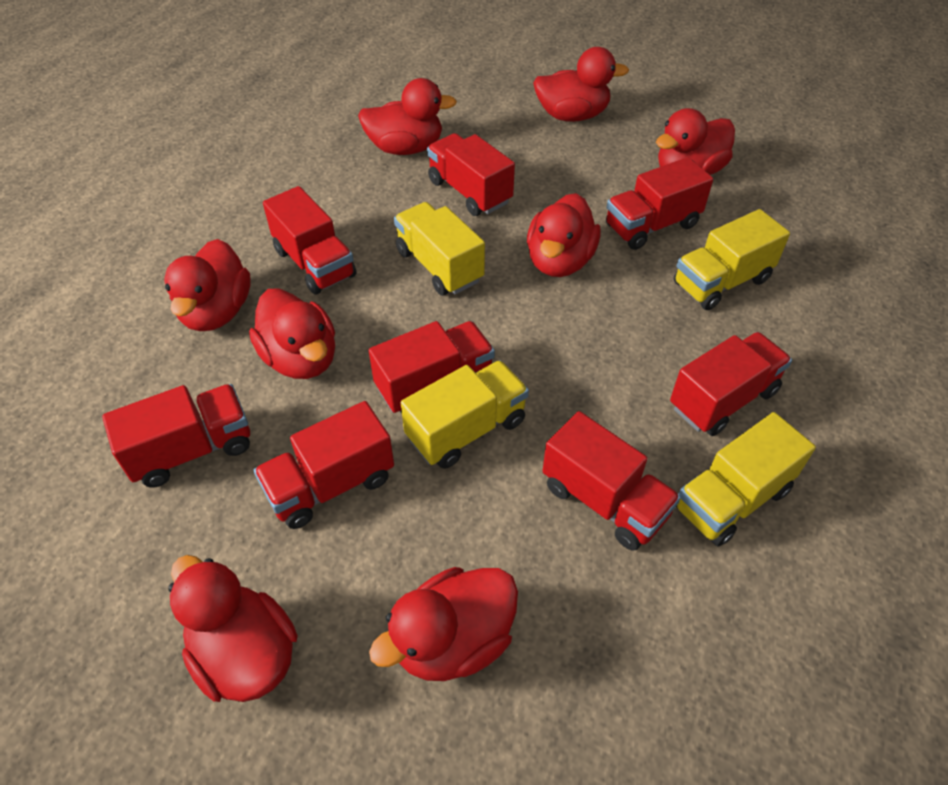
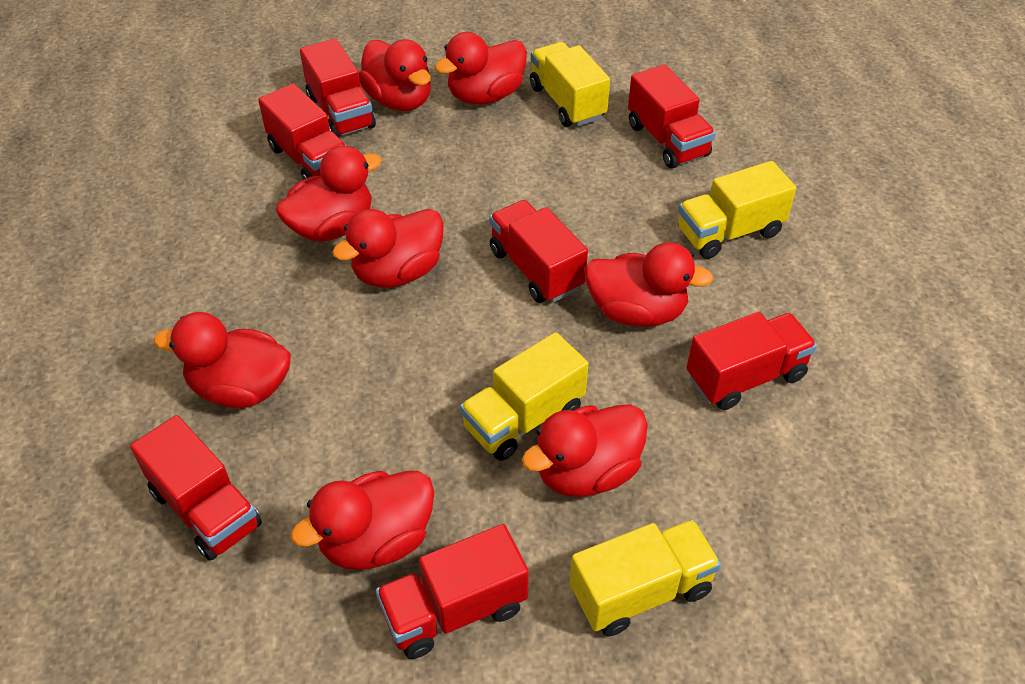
red truck: [102,384,250,488] [254,401,394,529] [263,186,356,295] [368,321,495,414] [427,133,515,216] [542,411,681,550] [606,157,713,250] [670,332,792,436] = 8 -> [130,415,262,561] [258,83,346,180] [300,38,376,138] [376,524,529,659] [489,200,588,303] [628,64,716,168] [686,312,817,410] = 7

